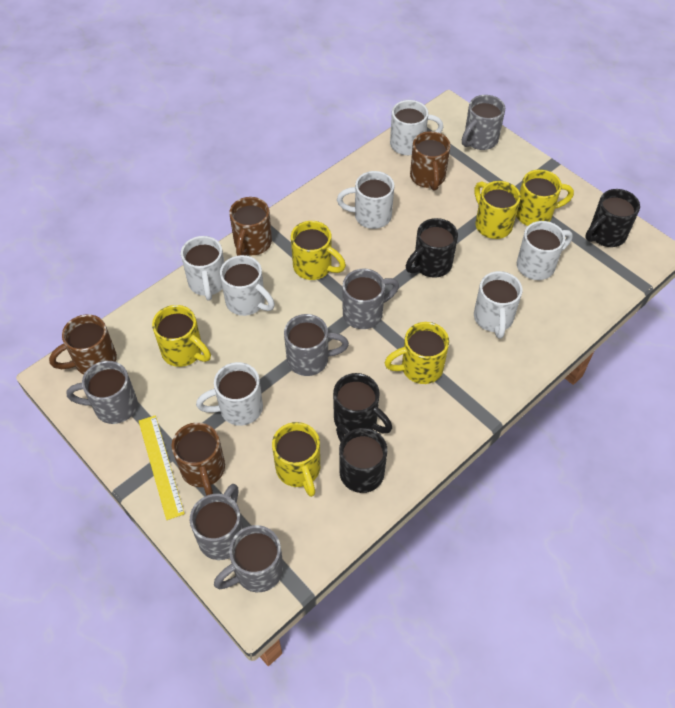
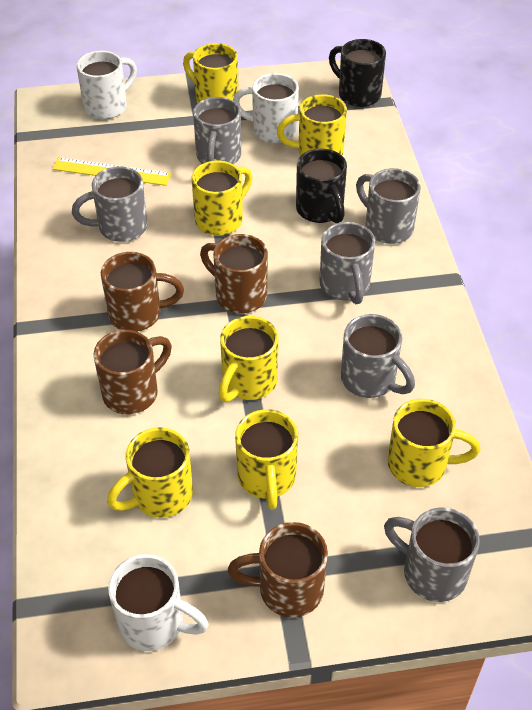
black mug: [333,373,392,433] [336,424,387,493] [406,218,458,278] [585,189,640,247] = 4 -> [296,148,347,223] [329,39,386,107] = 2
white mug: [181,236,224,301] [196,362,263,426] [220,255,275,316] [337,171,394,229] [390,100,444,155] [474,271,523,339] [517,221,573,280] = 7 -> [76,51,137,119] [108,554,209,651] [233,73,299,143] = 3
yellow mug: [152,305,211,367] [272,422,320,497] [291,221,346,280] [384,322,449,384] [474,181,521,239] [516,169,574,226] = 6 -> [107,427,193,518] [183,43,238,103] [191,161,253,236] [218,316,279,402] [235,409,298,510] [277,94,347,156] [387,399,480,487] = 7

